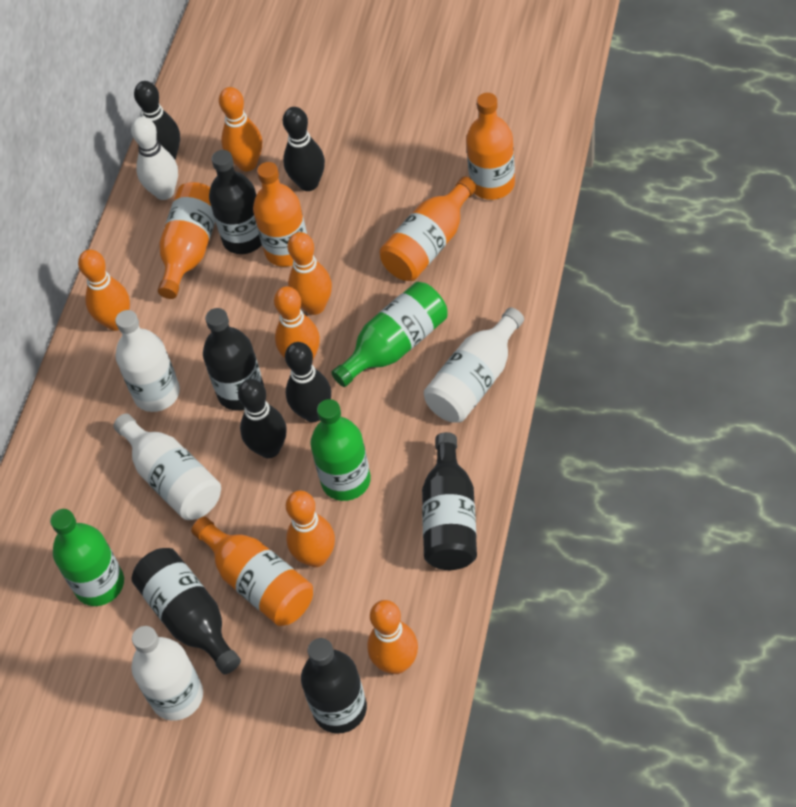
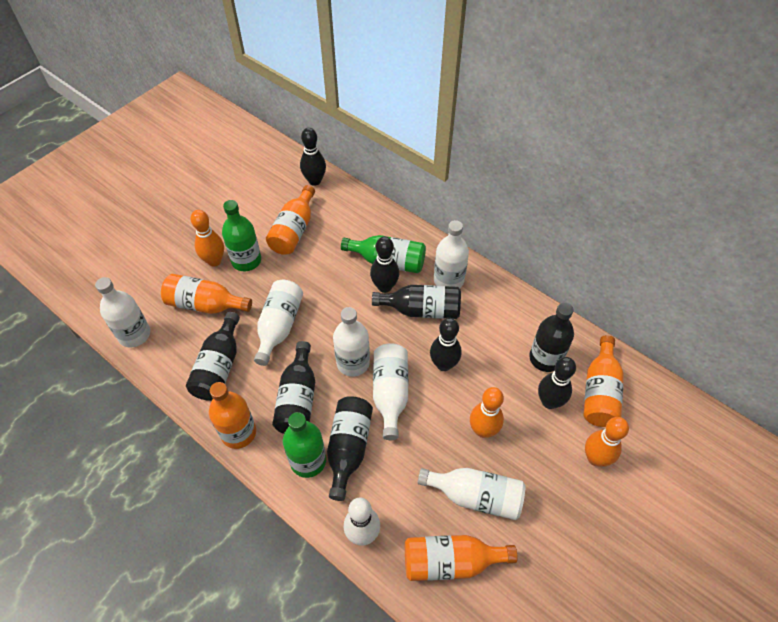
orange bowling pin: [78,250,130,331] [219,87,262,171] [274,286,320,359] [286,490,335,567] [287,232,332,315] [367,600,418,674] = 6 -> [191,210,224,267] [470,387,504,438] [585,417,629,467] = 3
white bottle: [113,413,221,520] [115,310,180,412] [131,626,203,721] [424,307,524,423] = 4 -> [95,277,150,348] [254,280,303,366] [333,307,370,377] [373,343,408,440] [418,468,526,520] [434,220,469,288] = 6

